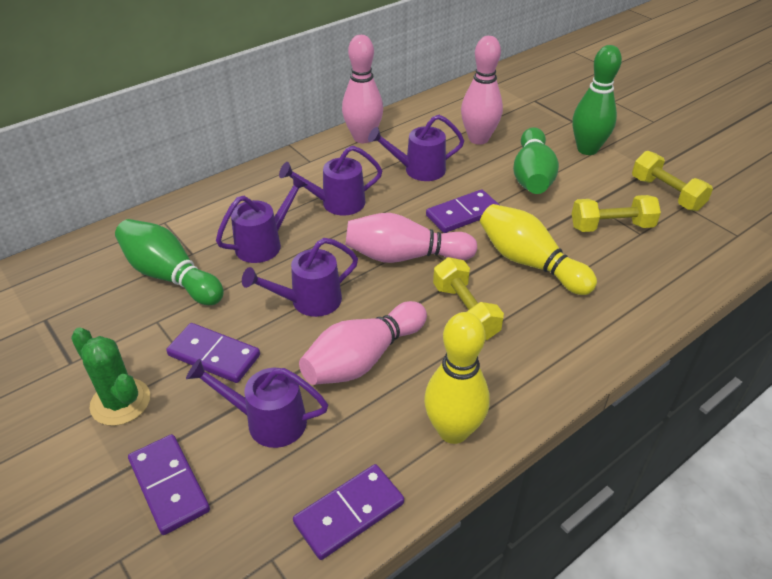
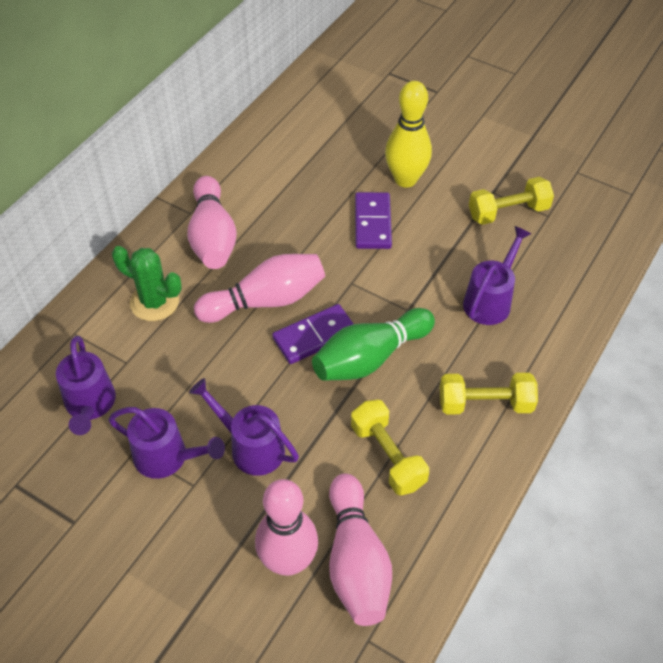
green bowling pin: [115,219,224,305] [513,127,559,194] [572,45,622,155] = 3 -> [312,308,435,381] = 1
purple domino: [128,434,210,535] [166,323,260,383] [293,464,404,560] [426,189,501,233] = 4 -> [272,304,353,364] [355,192,392,249] = 2
purple watering can: [186,359,328,448] [216,175,307,263] [242,238,358,317] [279,146,382,216] [368,115,464,181] = 5 -> [56,336,116,435] [108,407,225,479] [189,378,299,476] [463,226,532,325] = 4
yellow bowling pin: [424,312,490,444] [480,204,597,295] = 2 -> [385,81,432,188] = 1

